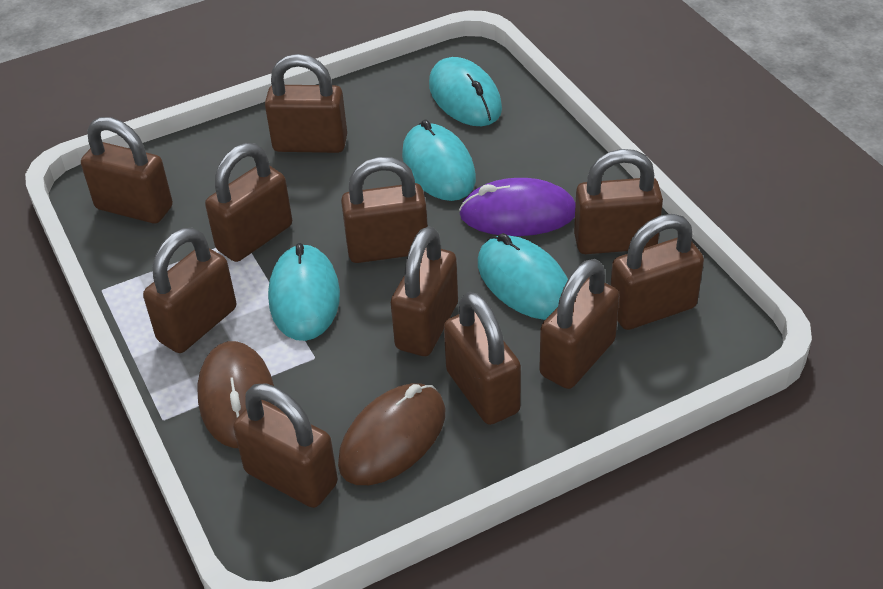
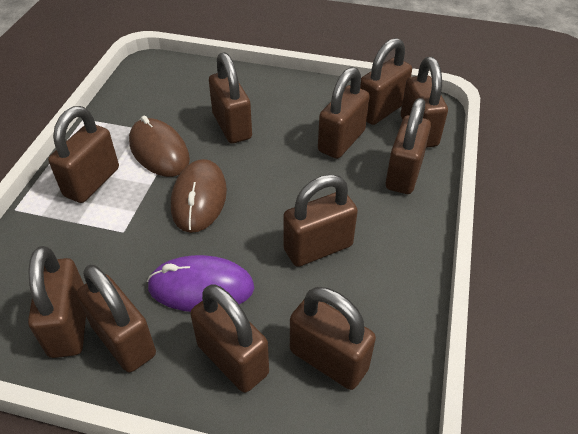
turquoise mouse: [268,243,340,341] [402,120,476,201] [429,57,502,126] [478,233,568,320] = 4 -> none = 0

